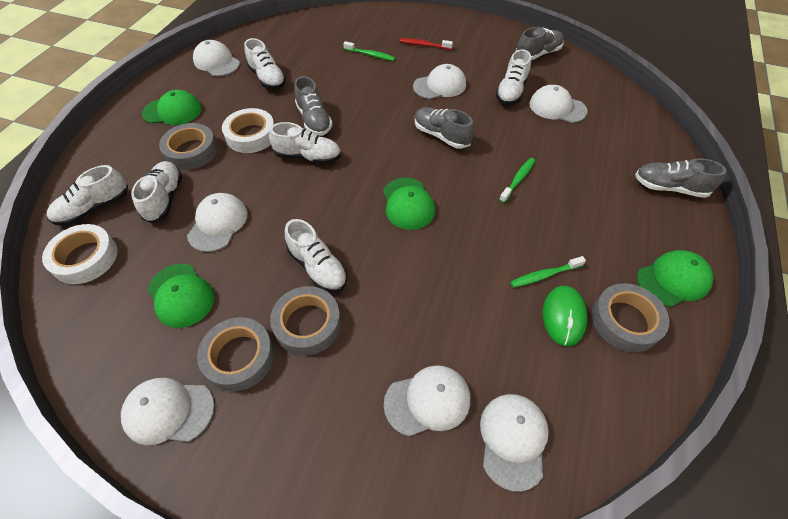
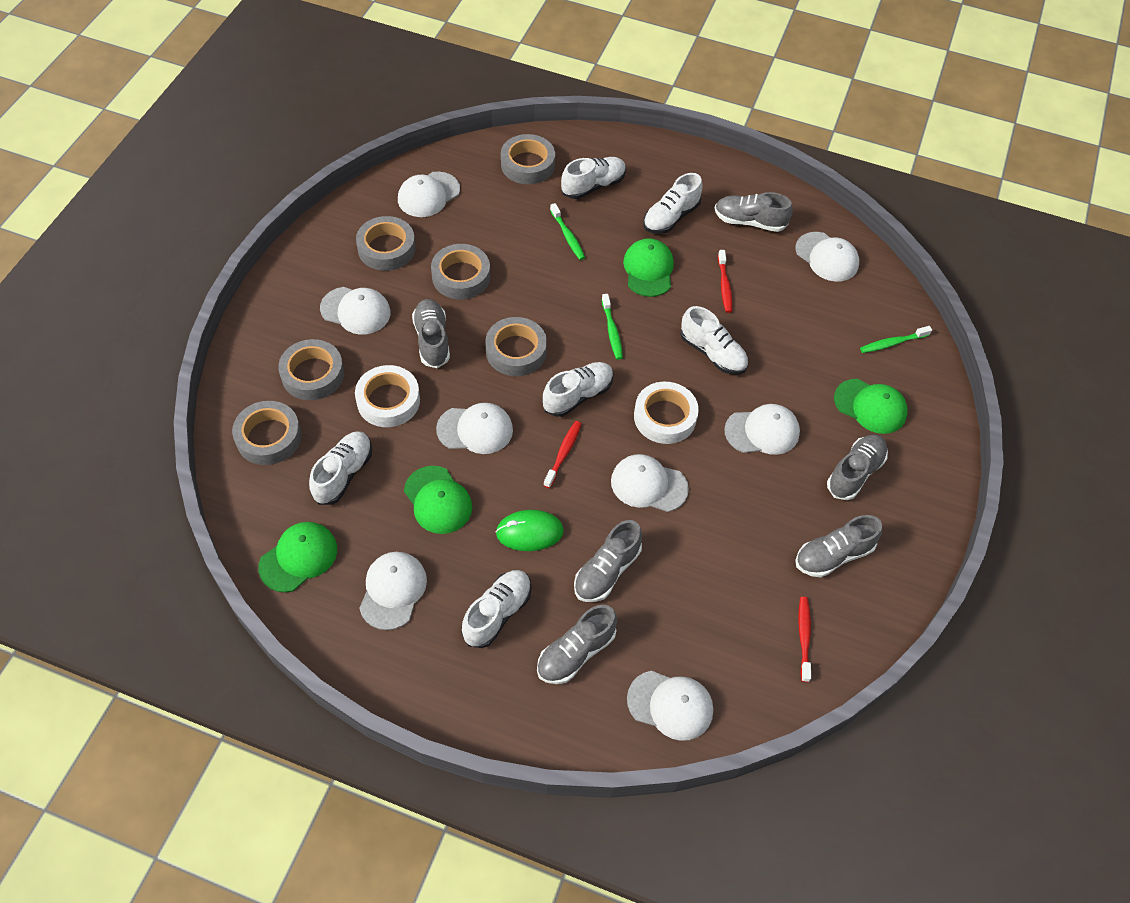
grey shoe: [294,76,333,136] [415,107,474,149] [516,27,564,60] [635,158,727,198] = 4 -> [412,299,450,368] [537,605,617,684] [574,520,642,602] [715,192,793,232] [795,515,882,578] [827,435,888,500] = 6
grey tape: [159,123,218,170] [197,317,274,392] [270,286,341,356] [592,283,669,352] = 4 -> [232,401,301,465] [278,339,344,400] [356,216,416,271] [431,244,490,299] [485,317,547,376] [501,134,555,184] = 6
red toothbrush: [399,38,453,50] = 1 -> [543,421,581,488] [718,250,732,313] [798,597,811,682] = 3
white cap: [121,378,214,445] [187,193,247,252] [193,40,240,76] [384,365,470,436] [413,64,466,99] [480,394,549,492] [529,85,588,123] = 7 -> [320,287,391,335] [359,552,427,630] [398,172,460,217] [436,403,513,454] [611,454,689,512] [627,671,713,741] [724,404,800,455] [795,232,859,282] = 8

